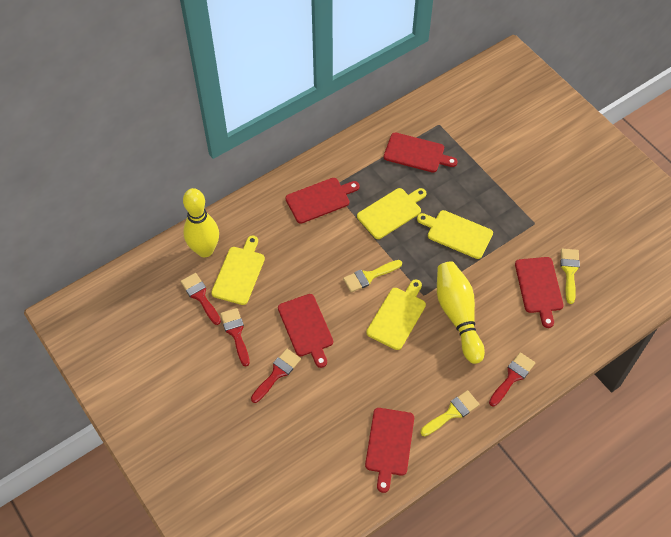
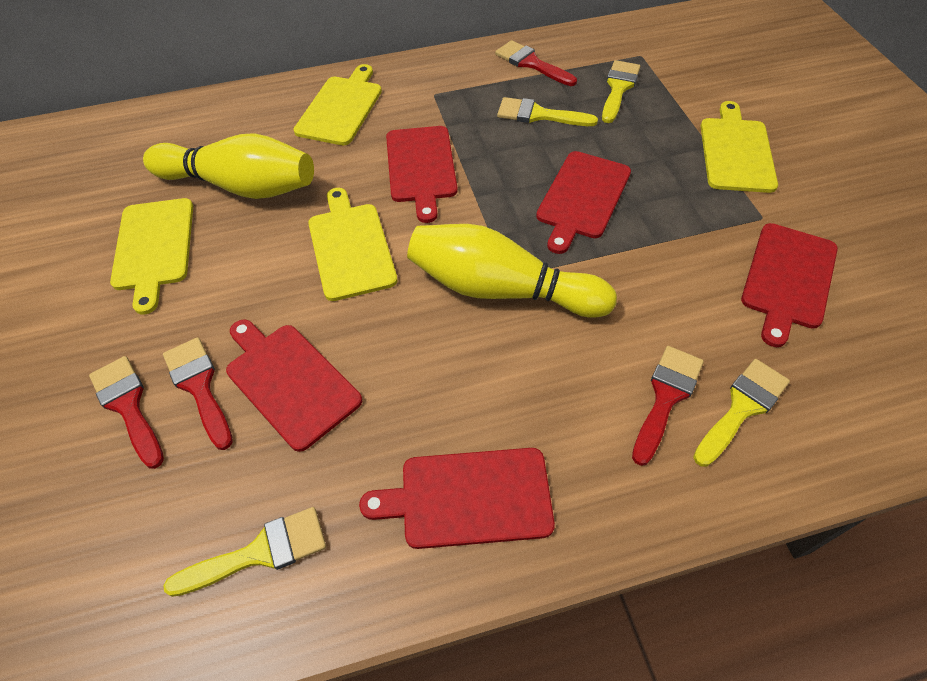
yellow brush: [343,260,402,292] [420,390,480,436] [560,249,580,304] = 3 -> [163,507,326,597] [497,97,598,126] [602,60,640,123] [693,359,790,467] = 4

